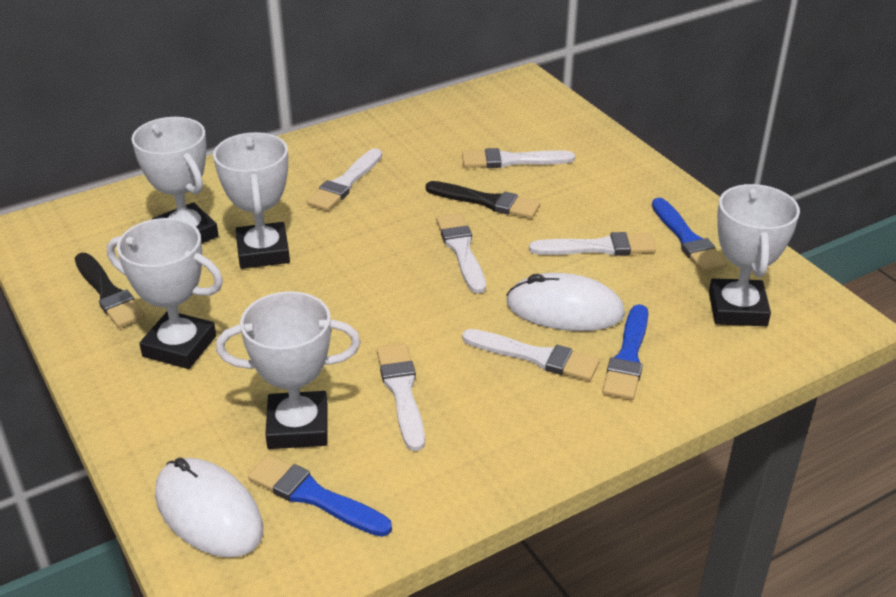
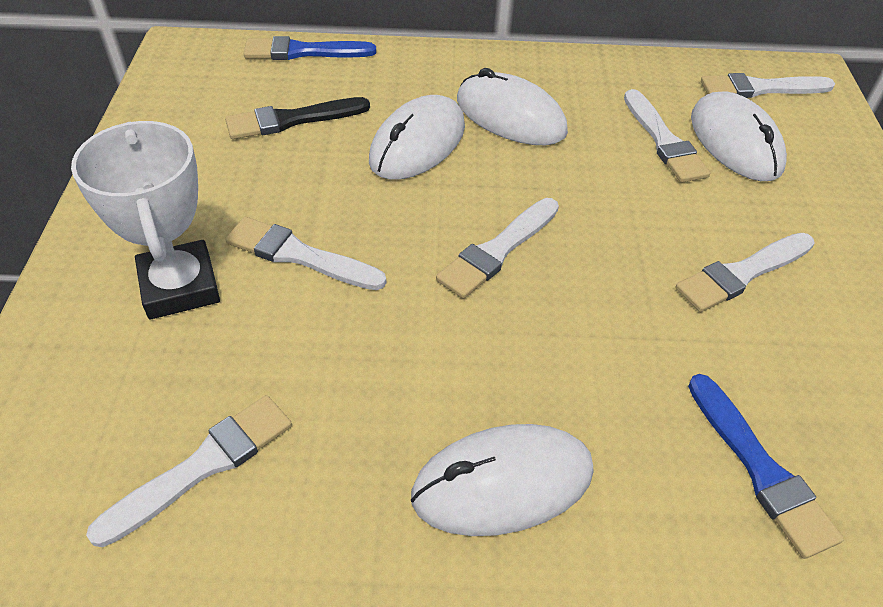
black brush: [75,253,145,328] [425,181,541,219] = 2 -> [225,97,370,139] = 1
blue brush: [248,455,392,537] [602,304,648,400] [652,198,727,272] = 3 -> [244,36,376,60] [688,374,844,559] = 2
white mouse: [155,458,263,558] [506,273,625,331] = 2 -> [369,95,465,180] [411,424,594,536] [457,68,568,145] [691,91,787,181] = 4
white trophy: [106,218,223,369] [132,117,219,243] [213,132,290,269] [216,291,361,449] [709,184,800,326] = 5 -> [71,121,220,320] = 1

